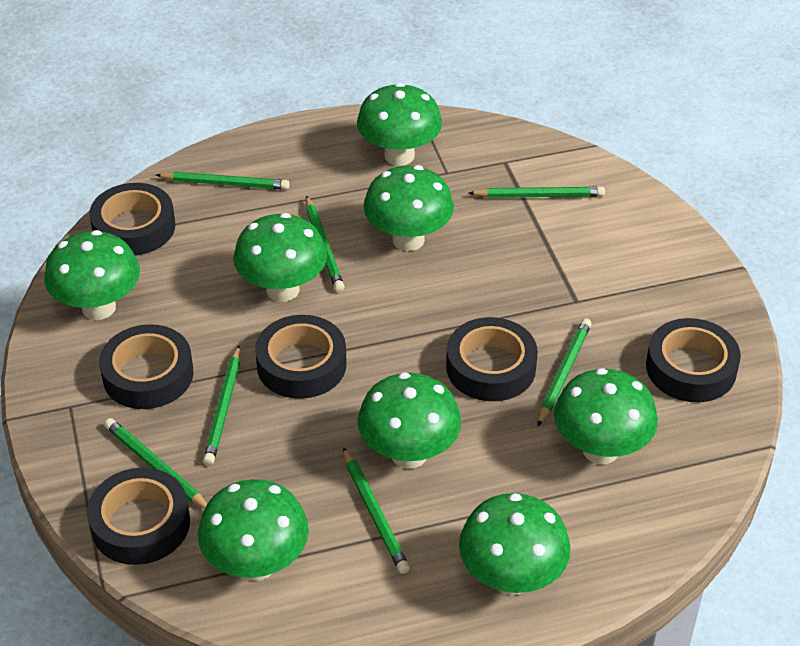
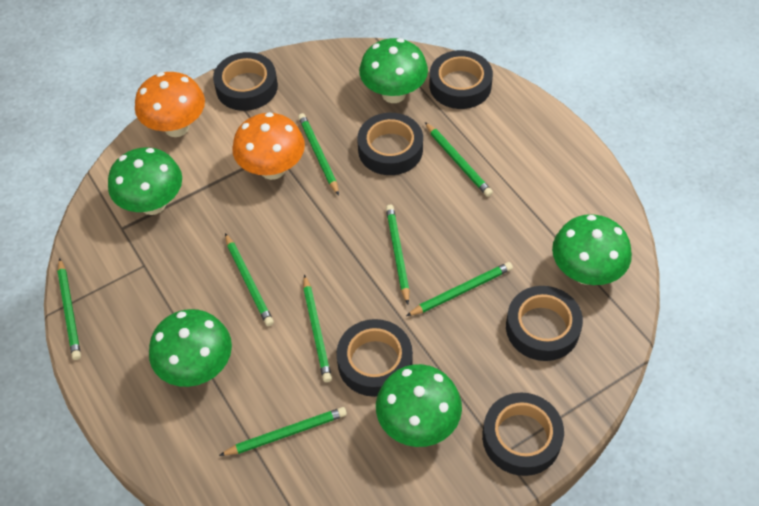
green mushroom: [44,230,140,320] [198,479,309,581] [233,213,327,302] [357,83,442,166] [358,372,461,469] [363,165,454,251] [459,493,570,595] [554,368,658,464] = 8 -> [108,148,182,215] [149,309,232,387] [359,38,428,103] [376,364,462,447] [552,214,632,285] = 5
green pencil: [104,418,207,509] [156,172,289,190] [203,346,240,465] [306,196,345,292] [343,447,410,574] [469,187,605,198] [538,318,591,426] = 7 -> [57,258,81,360] [219,407,347,456] [225,233,274,326] [298,113,339,195] [303,274,332,382] [386,205,409,305] [406,262,513,316] [425,122,493,197] = 8
orange mushroom: none = 0 -> [135,72,205,137] [232,112,305,180] = 2

